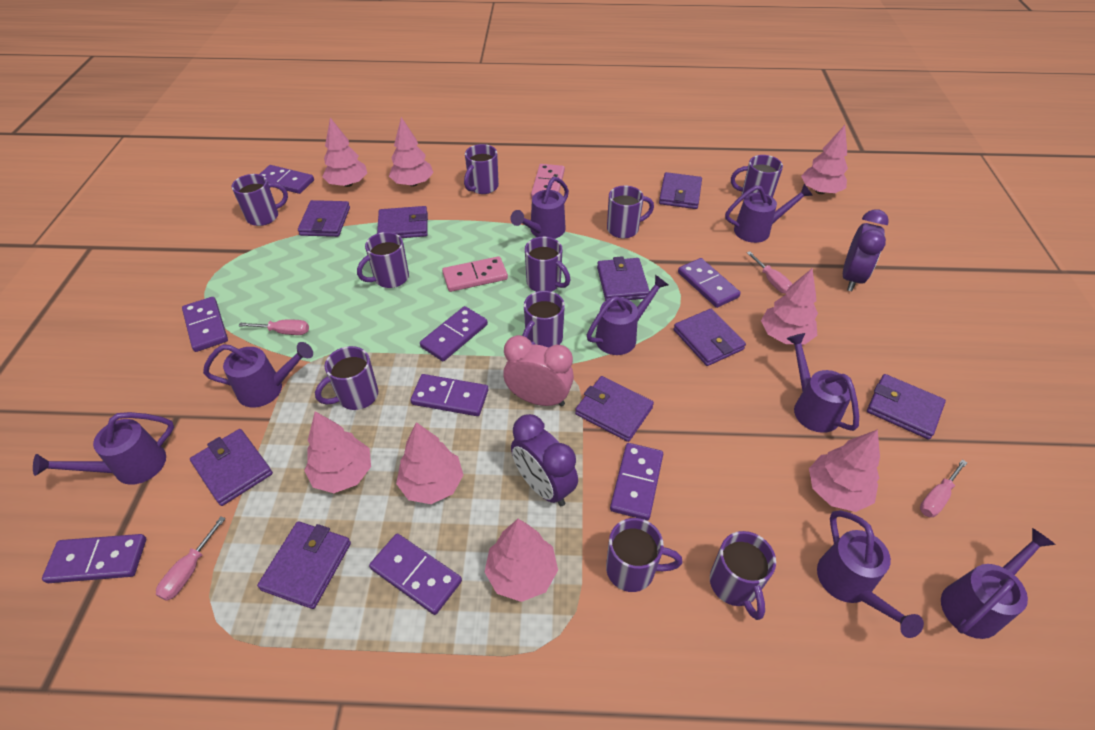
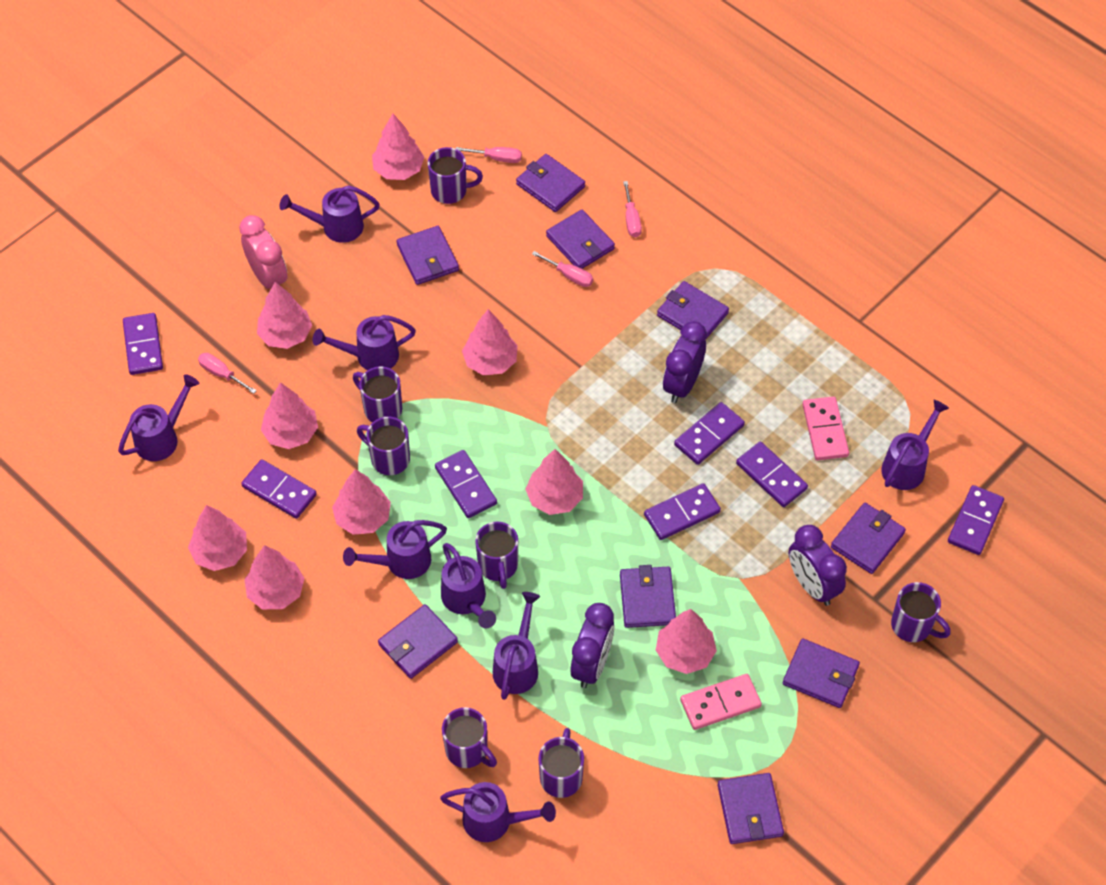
pink tree: [304,411,371,493] [322,118,367,187] [389,117,434,187] [396,422,463,504] [485,519,558,602] [761,269,818,345] [801,125,848,194] [809,429,880,512] = 8 -> [188,505,247,571] [244,545,304,609] [257,282,312,349] [261,382,318,449] [332,469,391,535] [372,114,424,180] [462,309,518,376] [526,449,583,515] [656,609,717,674] = 9
purple clock: [511,414,578,506] [843,209,889,291] = 2 -> [570,603,614,688] [663,321,707,403] [789,525,847,606] = 3
purple domino: [42,534,146,583] [182,297,228,352] [260,165,314,194] [369,533,462,615] [410,374,488,416] [420,306,488,361] [610,443,663,520] [678,258,741,308] = 8 -> [123,313,163,375] [241,459,317,519] [435,450,497,518] [644,483,721,540] [674,402,745,465] [736,442,808,507] [948,485,1004,555] = 7
purple mug: [232,174,288,226] [315,346,378,410] [357,232,409,288] [464,144,499,194] [522,291,565,348] [525,237,570,292] [606,518,682,592] [607,186,654,239] [710,531,776,620] [731,155,783,197] = 10 -> [353,366,402,422] [357,417,410,475] [428,147,483,204] [442,707,497,768] [475,522,518,589] [539,728,584,798] [891,582,951,642] = 7

